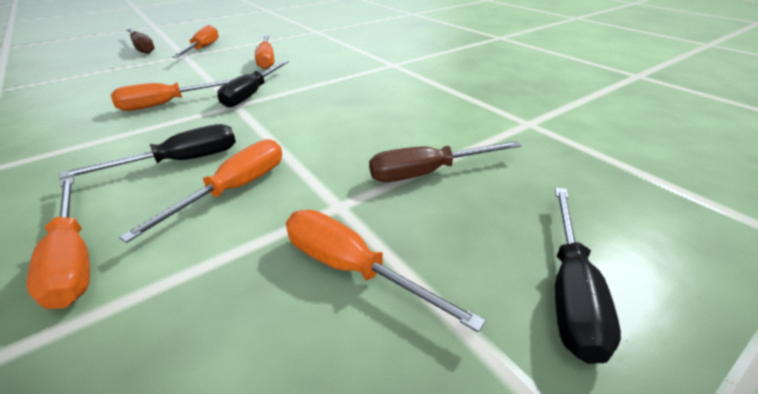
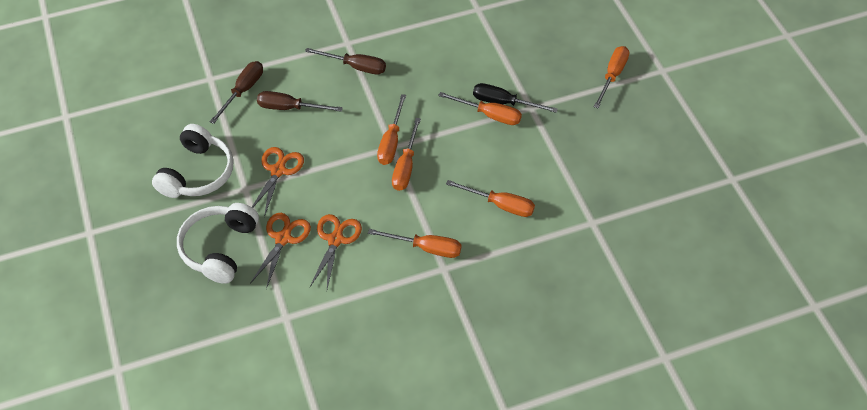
black screwdriver: [59,124,236,179] [217,60,289,108] [555,187,621,364] = 3 -> [473,83,558,113] = 1
brown screwdriver: [126,28,155,54] [369,141,521,182] = 2 -> [210,61,263,124] [257,91,343,112] [305,48,386,75] = 3
orange scissors: none = 0 -> [250,213,311,289] [252,147,304,217] [310,214,362,289] = 3
white headphones: none = 0 -> [152,124,234,198] [177,203,259,284] = 2

